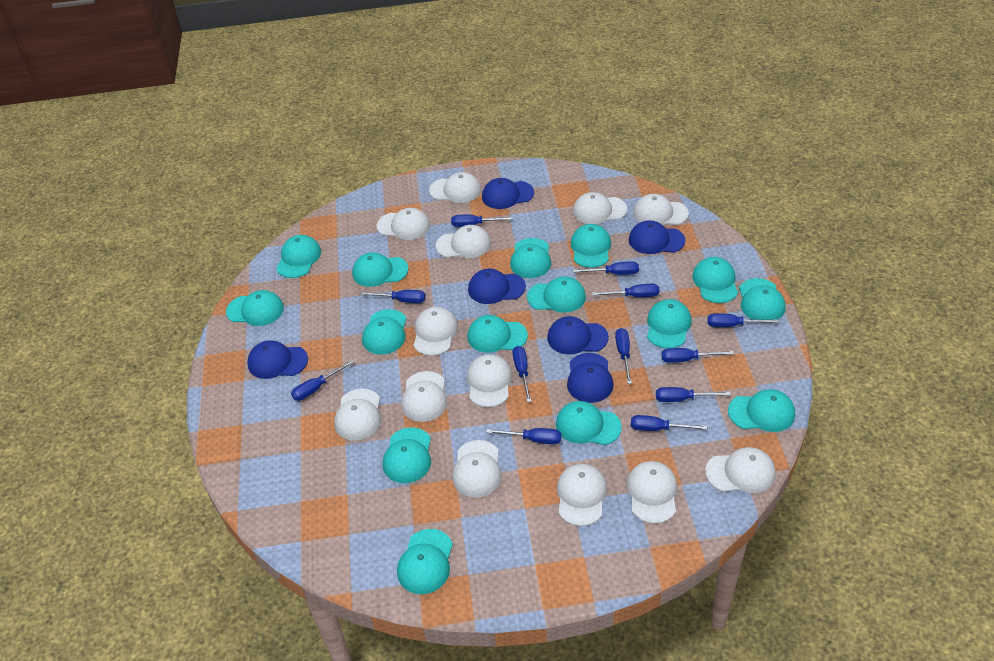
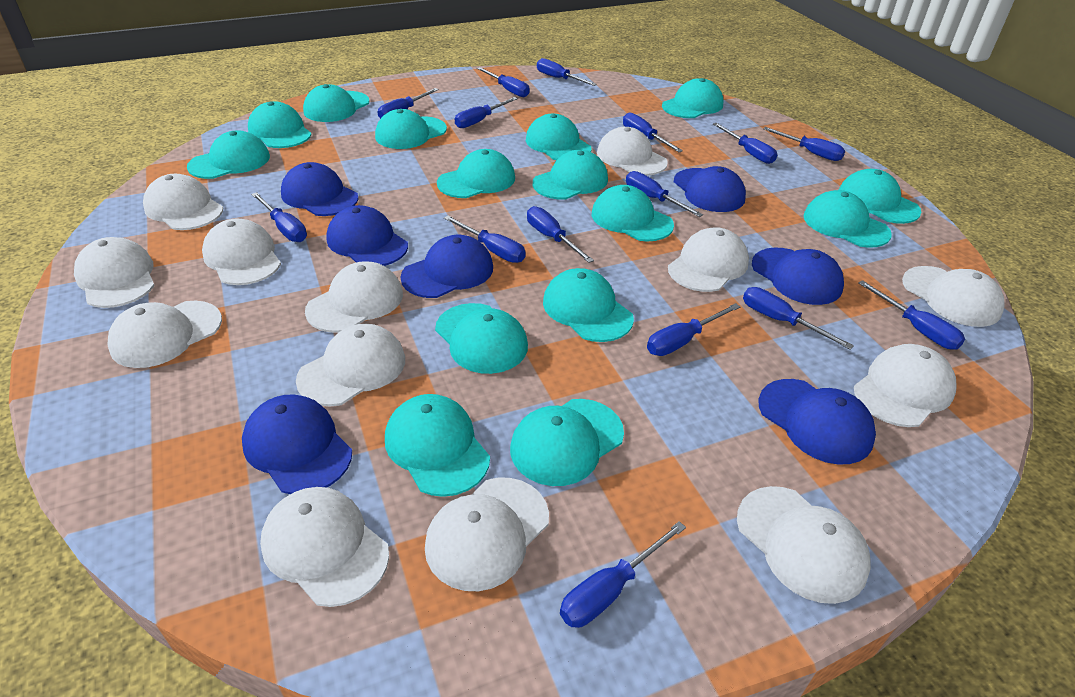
blue cap: [247,340,308,379] [468,269,526,304] [482,178,534,209] [547,316,609,354] [567,353,614,403] [629,220,686,254] = 6 -> [242,394,352,494] [281,162,358,216] [326,205,408,266] [401,235,493,298] [674,166,746,212] [752,248,844,305] [758,379,876,465] = 7
blue screwdriver: [291,360,354,401] [360,290,426,303] [451,215,513,227] [486,428,562,444] [513,346,532,402] [573,261,639,275] [592,284,659,297] [615,328,632,384] [631,415,707,431] [656,387,731,402] [661,348,734,363] [707,313,779,327] = 12 -> [251,192,307,242] [378,88,439,119] [444,216,526,263] [455,97,518,128] [477,67,530,97] [527,206,594,263] [537,58,597,86] [560,521,686,628] [623,113,683,152] [626,171,703,217] [647,303,740,356] [713,123,777,164] [743,287,854,350] [763,127,845,161] [858,280,965,350] = 15

